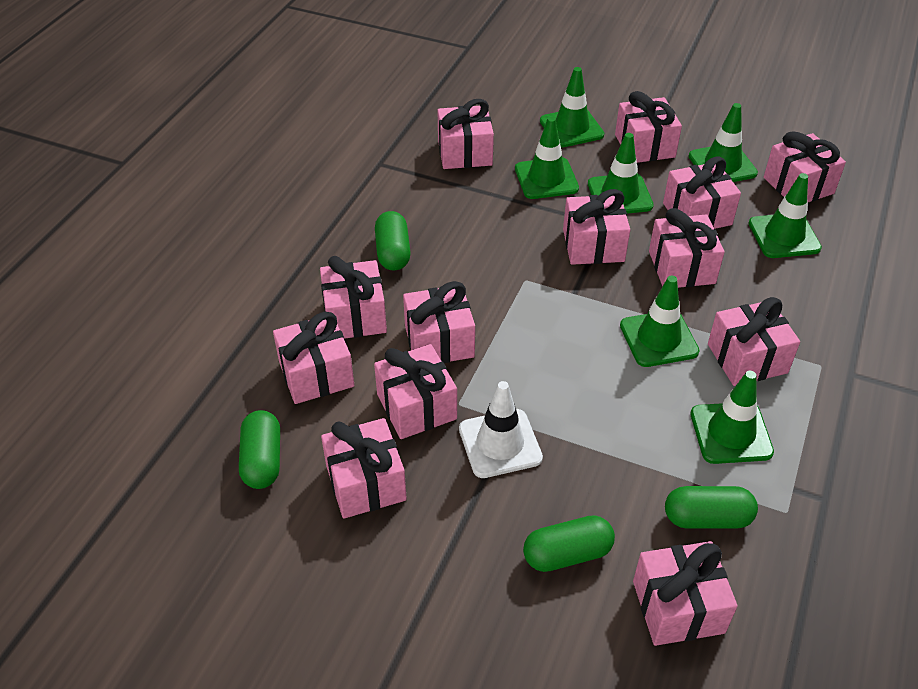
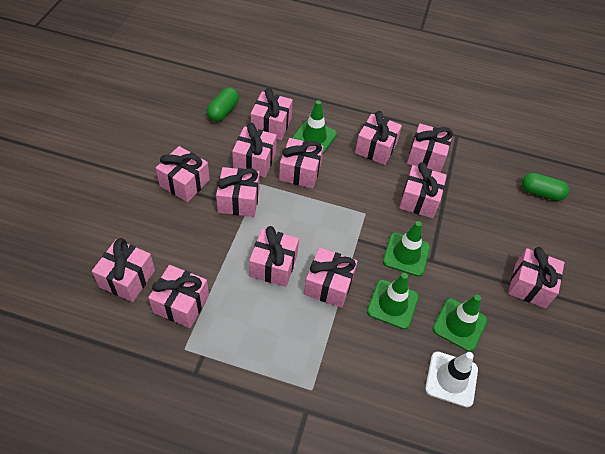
green capsule: [239,410,280,489] [375,211,411,270] [523,515,615,572] [665,486,758,529] = 4 -> [207,87,239,122] [522,172,569,201] = 2
green traffic cone: [515,117,579,199] [540,67,604,147] [588,133,654,214] [620,276,700,367] [688,103,758,182] [690,371,774,464] [749,173,822,258] = 7 -> [292,100,337,154] [367,273,419,329] [383,221,430,277] [432,295,487,352] = 4

